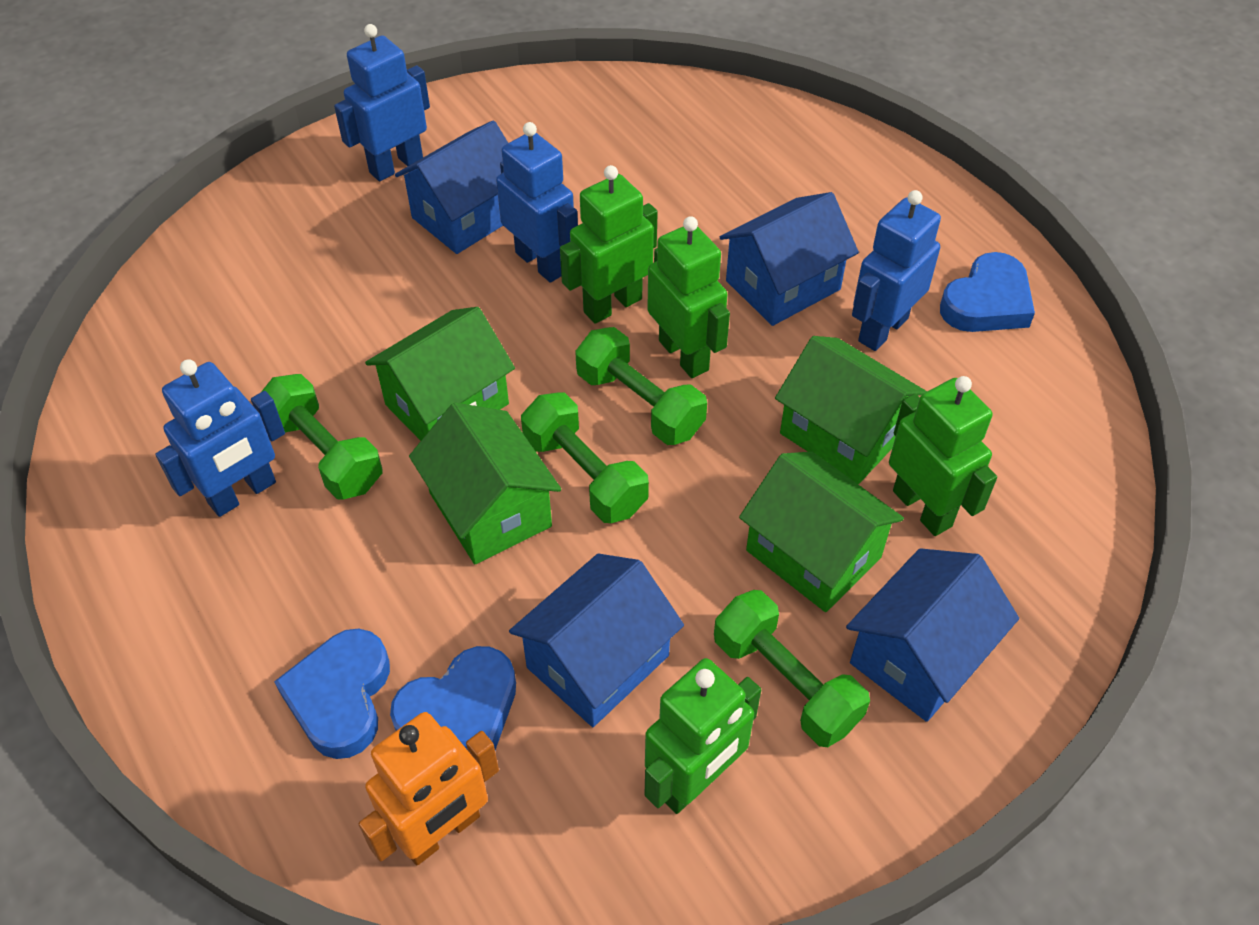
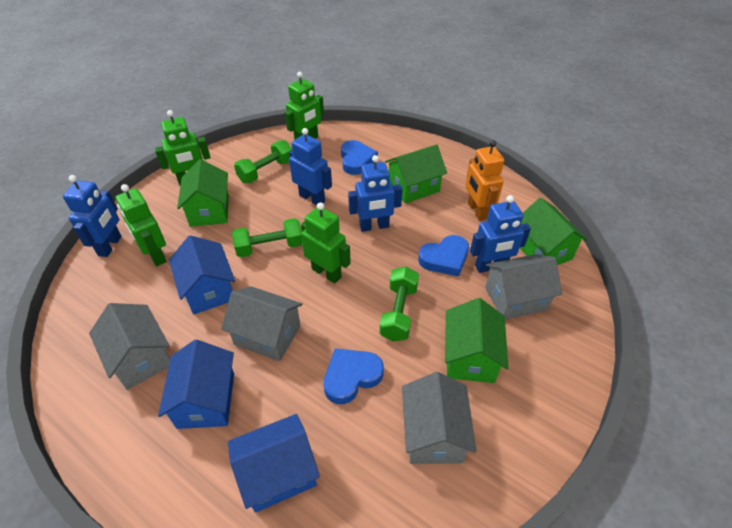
blue house: [395,121,508,254] [509,553,684,727] [720,192,859,326] [846,548,1019,722] = 4 -> [158,339,234,429] [169,235,235,314] [228,414,320,513] = 3
green dumbbell: [261,374,382,499] [521,392,649,523] [575,327,707,445] [714,590,870,747] = 4 -> [232,218,302,257] [234,140,292,183] [380,267,419,342] = 3
grey house: none = 0 -> [89,303,170,390] [221,286,303,361] [402,372,477,464] [485,254,562,320] = 4

